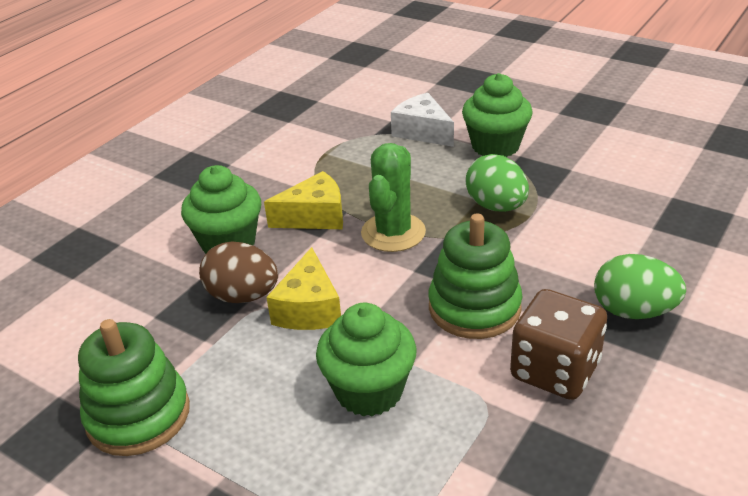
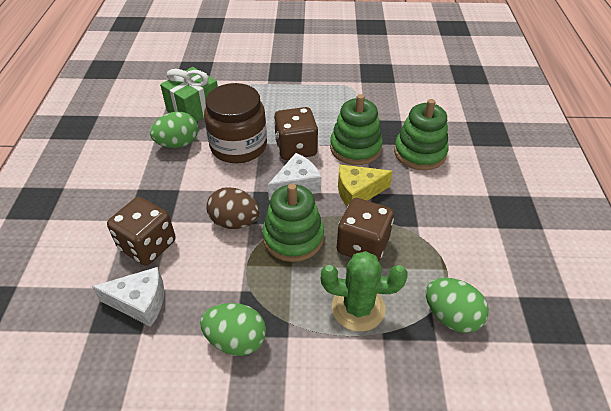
brown dice: [510,289,607,400] = 1 -> [107,197,176,266] [274,107,318,160] [337,198,394,261] = 3
brown jar: none = 0 -> [204,83,267,163] = 1
green cupcake: [181,165,261,254] [316,303,417,417] [462,73,533,157] = 3 -> none = 0
green egg: [465,154,529,212] [594,254,686,319] = 2 -> [150,112,198,148] [200,303,266,356] [426,278,489,333] = 3
green gift: none = 0 -> [160,67,218,122] = 1
green stacking toy: [78,319,190,456] [429,214,522,339] = 2 -> [262,183,324,262] [330,94,383,165] [394,99,449,170] = 3
white cheese: [391,93,454,147] = 1 -> [92,267,164,327] [268,153,321,200] = 2
yellow cheese: [264,171,343,229] [266,247,341,330] = 2 -> [338,164,393,207] = 1

